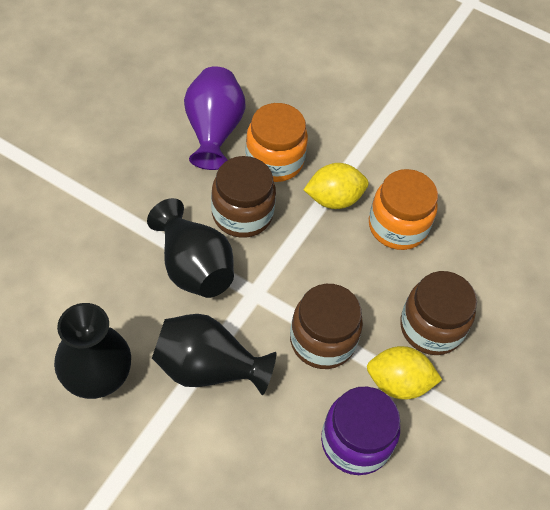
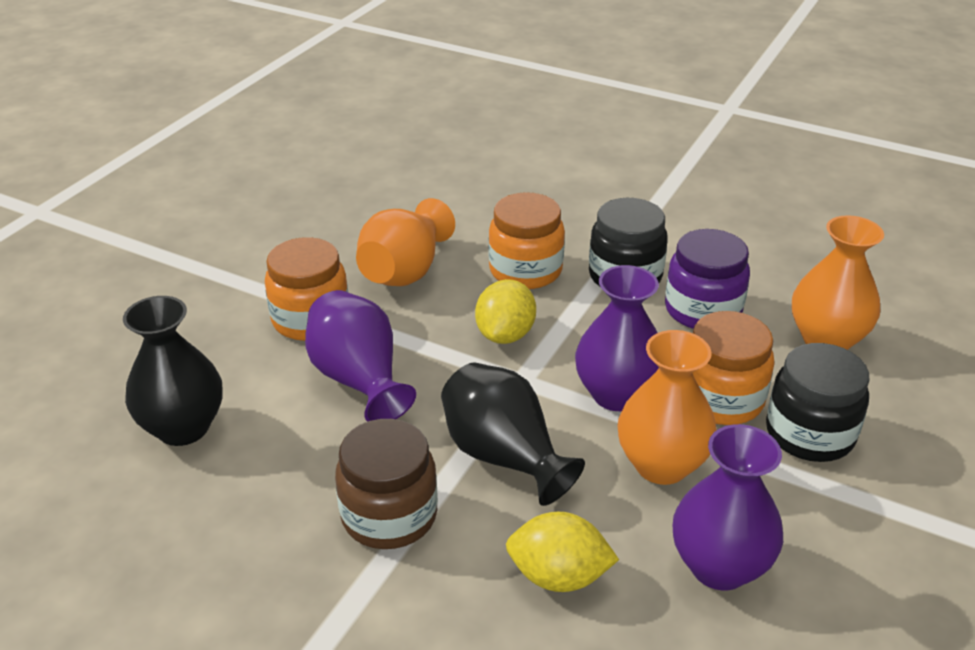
black jar: none = 0 -> [589,198,668,286] [766,343,869,462] = 2
black vase: [54,303,131,399] [147,198,234,298] [152,314,276,396] = 3 -> [123,296,223,446] [441,362,585,506] = 2
brown jar: [211,156,276,238] [290,284,363,369] [400,271,477,355] = 3 -> [335,419,438,549] = 1
orange jar: [245,103,308,182] [369,169,438,250] = 2 -> [265,237,348,341] [489,192,565,289] [693,311,774,425] = 3
orange vase: none = 0 -> [356,198,455,286] [618,330,717,485] [792,215,884,350] = 3
purple vase: [184,66,246,170] = 1 -> [305,290,416,422] [575,265,659,411] [673,424,783,591] = 3

